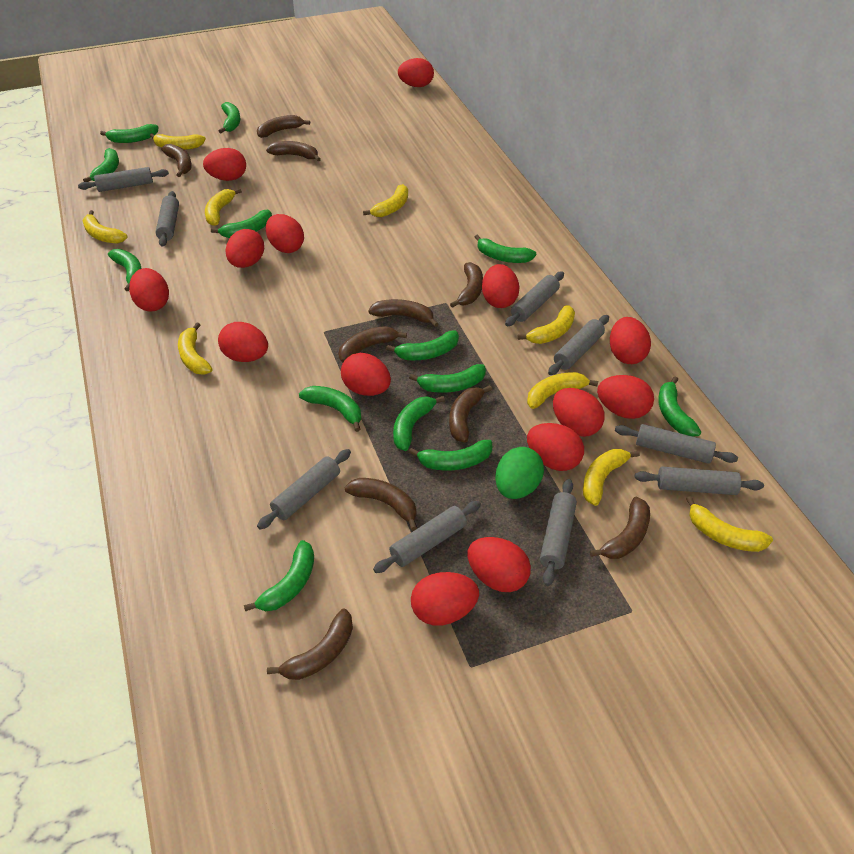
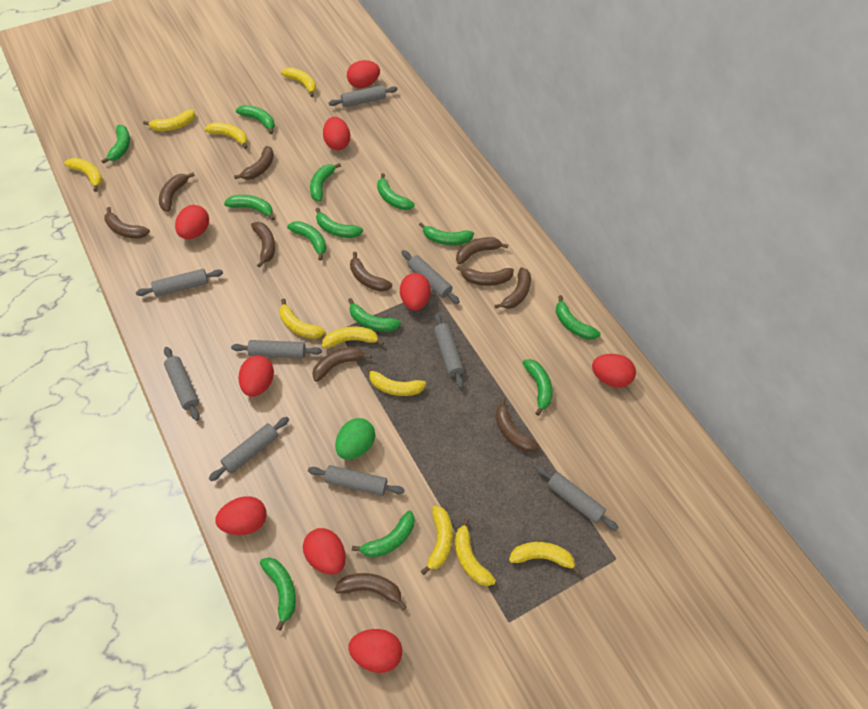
brown banana: [161,144,192,177] [257,115,310,138] [266,141,321,161] [267,608,353,680] [338,326,407,362] [344,478,417,531] [368,299,438,327] [449,385,492,443] [450,262,483,308] [590,497,650,559] = 10 -> [104,207,150,239] [159,173,195,212] [234,146,274,180] [251,222,275,268] [312,347,372,382] [335,573,407,611] [350,252,392,292] [456,237,508,264] [456,266,514,286] [495,267,531,309] [496,398,540,452] = 11
red egg: [129,268,169,312] [203,148,246,181] [218,322,268,362] [225,229,264,268] [266,214,304,253] [341,353,391,396] [398,58,434,87] [411,572,479,626] [468,537,531,592] [482,264,520,308] [527,423,584,471] [553,388,605,437] [597,375,654,419] [610,317,651,364] = 14 -> [175,205,209,239] [215,496,267,535] [238,355,274,397] [303,528,346,575] [323,117,350,150] [347,60,380,88] [348,629,402,673] [400,273,431,310] [592,354,636,388] = 9
yellow banana: [82,210,127,244] [150,133,206,150] [178,322,212,375] [205,188,242,226] [363,184,408,217] [518,305,575,344] [527,372,598,409] [583,449,640,506] [686,496,773,552] = 9 -> [64,158,103,192] [143,109,195,131] [204,122,248,149] [279,299,326,339] [281,68,316,97] [322,326,384,349] [366,366,426,396] [421,506,453,575] [455,518,496,586] [509,542,581,575] = 10

